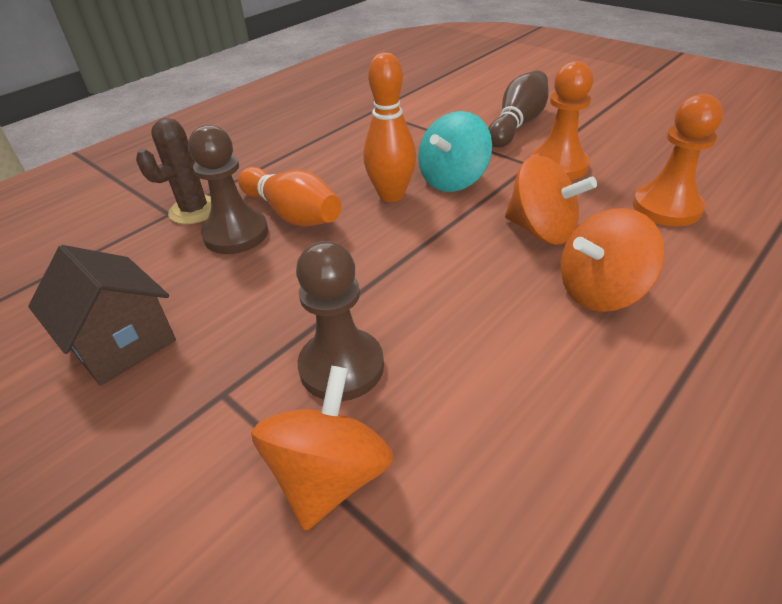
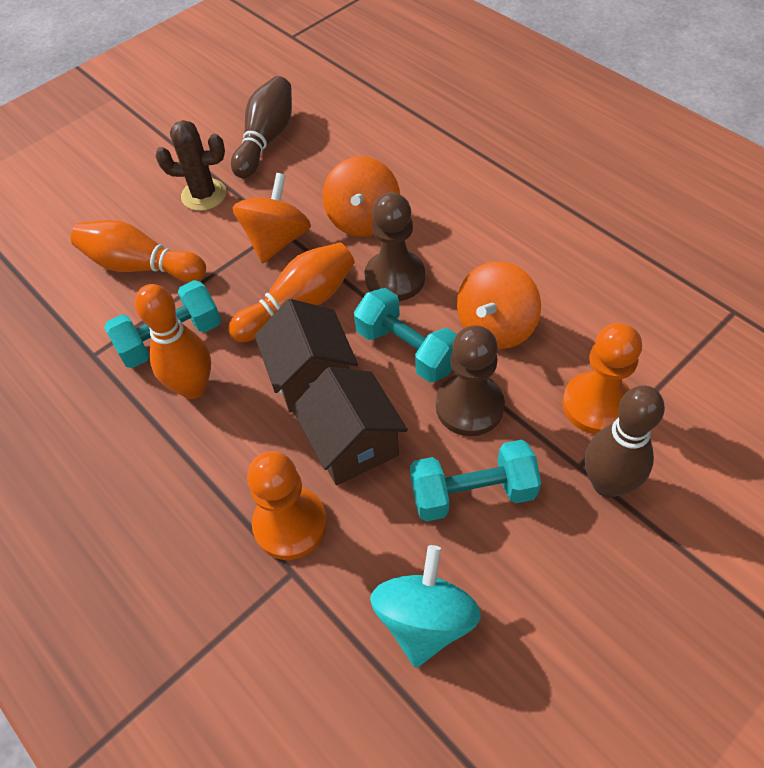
brown bowling pin: [488,70,549,148] = 1 -> [231,76,292,178] [585,385,665,498] = 2
brown house: [28,245,176,386] = 1 -> [254,299,358,412] [292,367,408,486] = 2
orange bowling pin: [238,167,341,226] [363,52,416,202] = 2 -> [71,220,206,282] [135,284,211,399] [228,242,355,342] = 3
turquoise dumbbell: none = 0 -> [104,280,221,368] [354,288,457,383] [410,440,541,522] = 3

